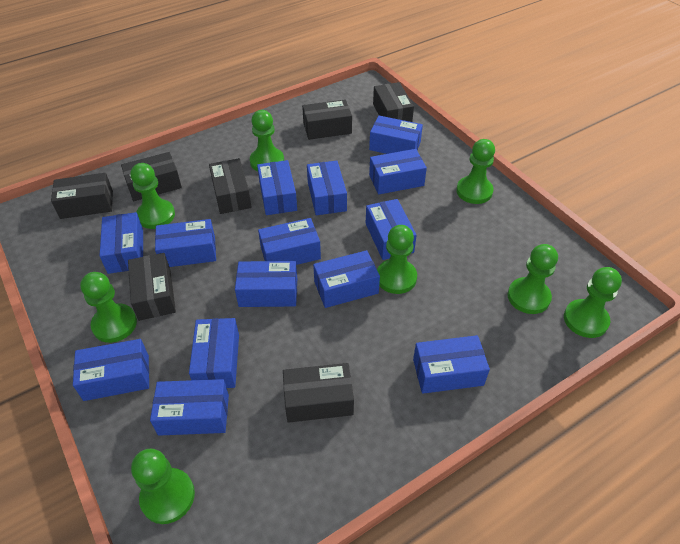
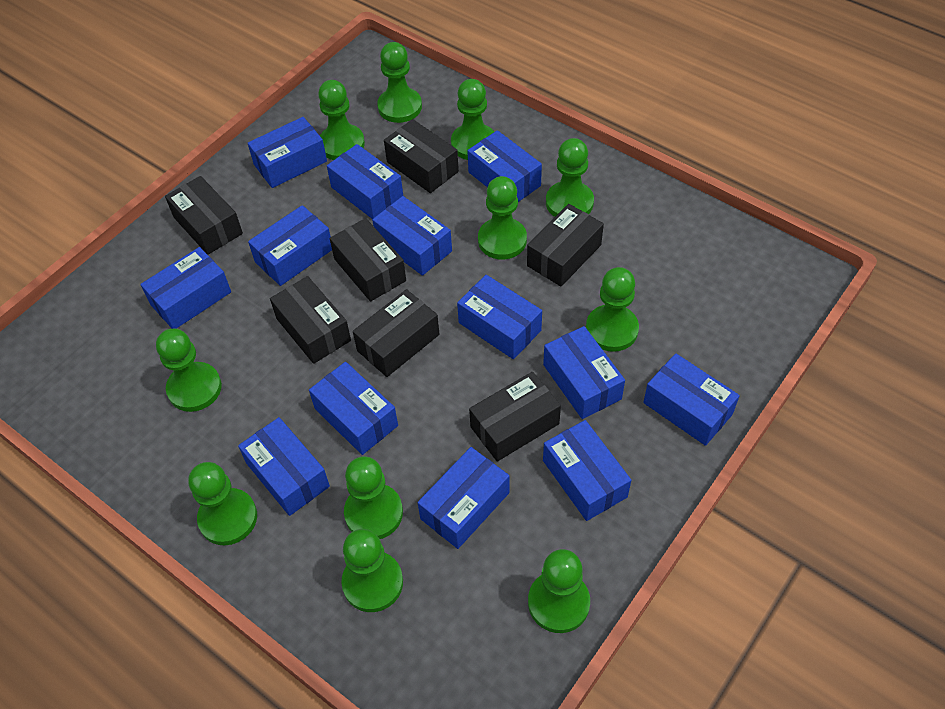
blue box: [73,339,149,401] [100,212,143,274] [150,379,229,436] [155,219,216,267] [189,318,239,388] [235,261,297,307] [257,160,297,215] [258,218,321,265] [307,161,347,215] [313,250,380,308] [366,199,417,260] [369,116,423,154] [369,149,427,195] [413,335,490,394] = 14 -> [140,247,231,329] [238,417,330,516] [248,117,327,188] [248,205,332,286] [309,362,398,455] [327,144,403,219] [372,196,452,276] [417,447,510,549] [457,275,542,359] [467,130,542,202] [543,326,625,419] [543,420,631,521] [643,353,740,446] = 13
green pawn: [80,272,137,343] [131,163,175,229] [131,449,195,524] [250,110,284,171] [377,225,417,294] [456,139,495,204] [508,244,558,314] [564,267,622,338] = 8 -> [156,329,222,412] [188,462,257,545] [318,80,365,160] [341,529,403,612] [344,456,403,539] [377,42,422,123] [451,79,494,160] [478,176,527,260] [528,549,590,633] [546,138,594,217] [586,267,639,352] = 11

